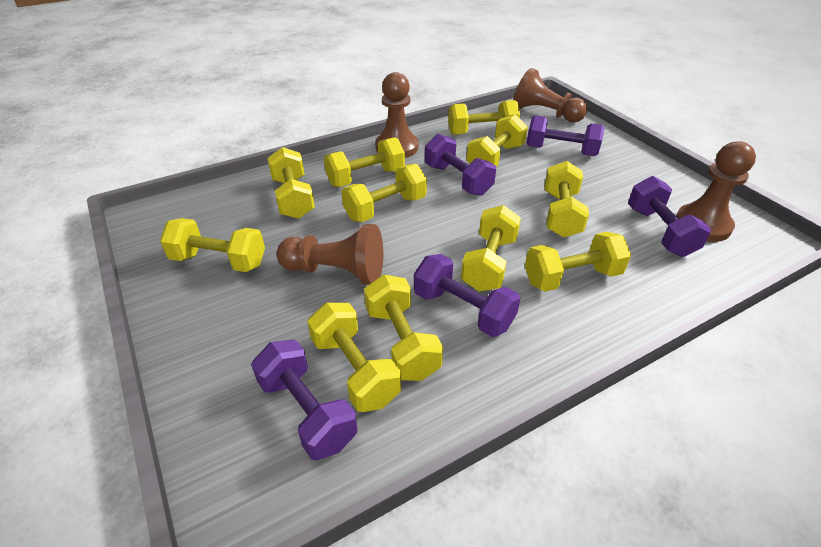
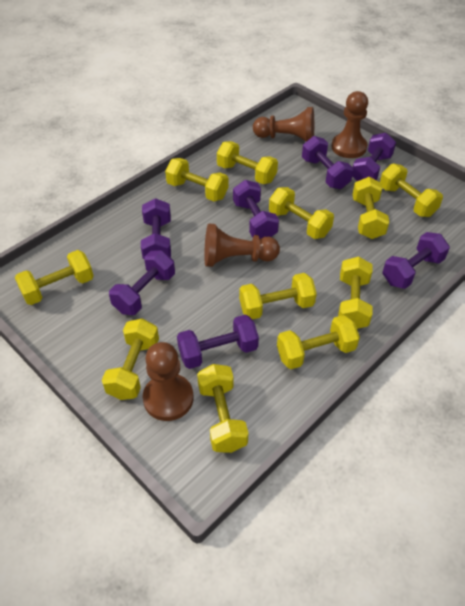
purple dumbbell: [251,340,357,460] [414,254,520,337] [425,134,496,196] [527,115,605,156] [628,176,711,257] = 5 -> [109,251,175,315] [141,198,171,259] [177,315,259,369] [233,180,279,239] [302,136,354,189] [352,133,396,181] [383,232,450,289] = 7

